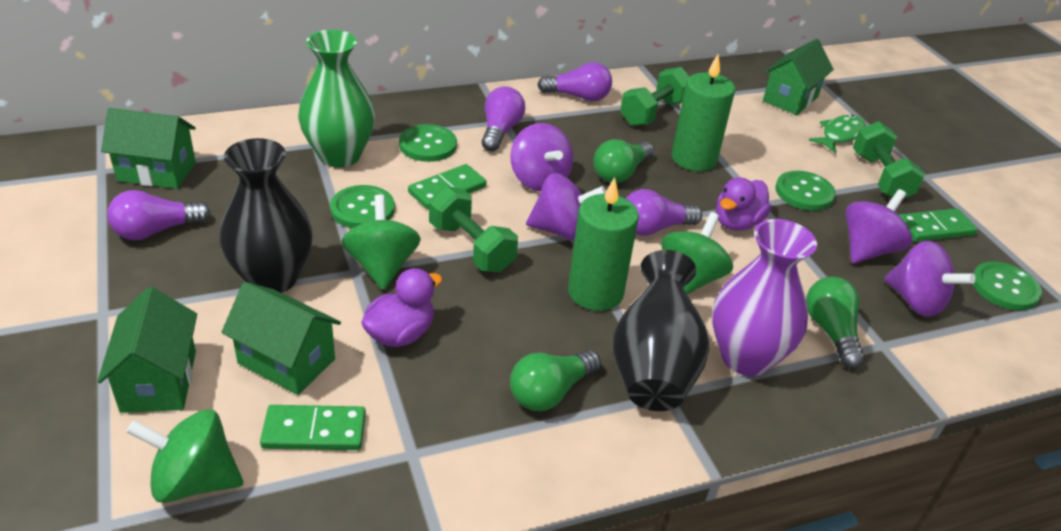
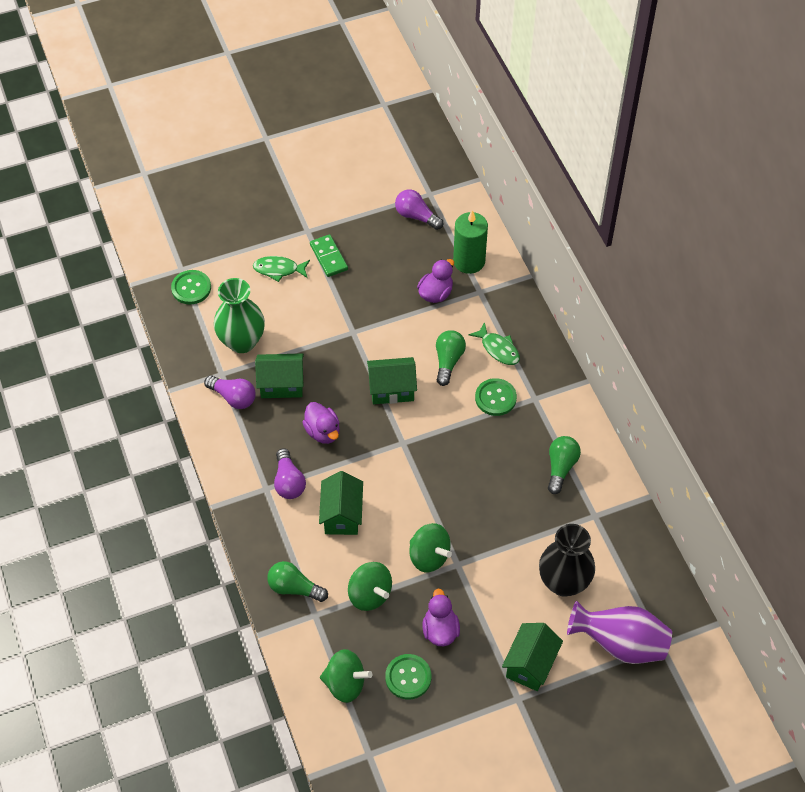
black vase: [220,138,313,293] [613,250,709,411] = 2 -> [539,524,595,597] = 1
green button: [330,185,395,228] [399,124,457,162] [775,171,836,211] [973,262,1042,310] = 4 -> [171,270,211,305] [385,654,431,699] [475,378,517,416] = 3
green candle: [568,177,639,311] [671,55,735,171] = 2 -> [453,210,488,274] = 1
green domino: [260,405,366,450] [408,164,487,209] [899,208,978,242] = 3 -> [310,234,348,277] = 1
green dumbbell: [429,186,518,272] [620,67,689,126] [853,121,925,198] = 3 -> none = 0
green fish: [809,115,866,153] = 1 -> [253,256,310,282] [469,322,520,365] = 2
purple duck: [361,268,442,347] [716,177,771,231] = 2 -> [302,402,340,444] [417,259,454,303] [423,589,460,646] = 3
purple light bulb: [107,190,211,240] [482,86,525,151] [537,62,612,101] [625,189,702,236] = 4 -> [204,375,256,409] [274,448,306,499] [395,189,443,230] = 3
purple spinning top: [510,123,573,191] [526,173,606,241] [845,189,912,263] [884,241,976,317] = 4 -> none = 0

